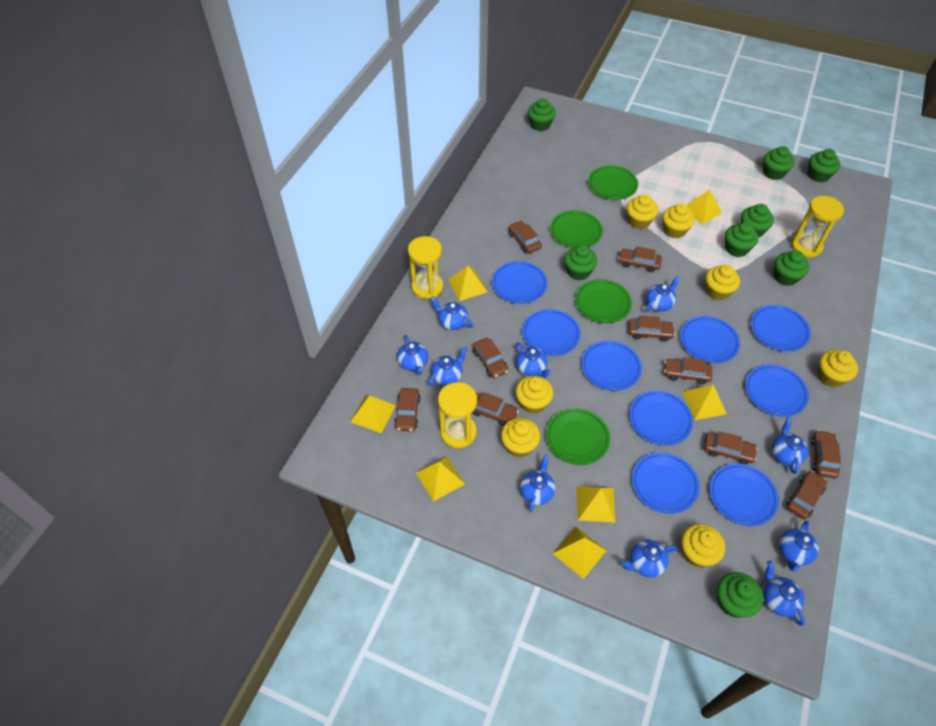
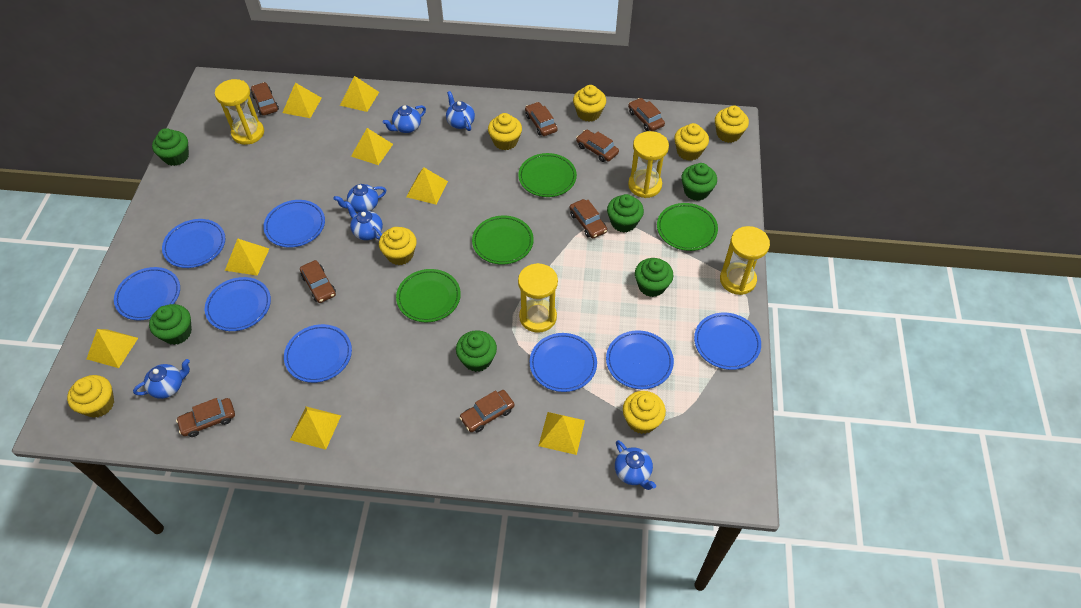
blue plate: [492,261,547,304] [522,309,581,356] [581,341,642,391] [629,391,693,446] [632,452,700,514] [680,316,740,364] [710,464,779,526] [745,364,809,417] [751,305,811,352] = 9 -> [114,267,180,320] [162,219,225,268] [205,277,271,331] [263,200,325,248] [284,324,352,383] [530,333,597,392] [606,330,674,389] [694,312,761,370] = 8
blue teapot: [397,335,428,375] [428,346,467,386] [430,296,473,330] [516,342,551,378] [520,455,555,513] [622,540,677,577] [646,276,680,312] [763,561,805,626] [772,417,808,474] [779,520,819,571] = 10 -> [133,359,190,399] [334,184,386,213] [346,202,383,240] [382,105,426,133] [446,91,475,131] [615,440,656,490] = 6
brown car: [394,388,421,432] [472,338,509,378] [472,392,519,426] [508,220,542,253] [618,247,662,272] [628,316,675,342] [664,357,712,384] [704,431,758,465] [786,471,827,519] [811,430,841,478] = 10 -> [176,398,235,437] [251,82,279,116] [300,260,336,303] [459,390,515,432] [525,102,557,136] [569,199,607,238] [576,130,619,162] [628,98,665,131] = 8
green cupcake: [528,98,556,131] [564,245,597,280] [717,572,763,617] [725,222,758,257] [741,204,774,237] [763,146,794,180] [774,250,809,286] [808,149,840,182] = 8 -> [149,304,192,345] [152,128,189,166] [456,330,497,372] [607,194,644,233] [635,258,674,297] [681,163,717,201] = 6
yellow hourglass: [408,236,443,299] [438,382,477,448] [791,196,844,258] = 3 -> [215,79,264,145] [518,263,558,333] [628,131,669,198] [720,226,770,295] = 4
yellow pyramid: [350,395,396,433] [416,456,465,502] [448,266,487,301] [552,526,607,579] [577,486,616,523] [682,384,727,420] [686,189,722,225] = 7 -> [87,329,138,368] [225,238,269,276] [282,83,322,118] [290,407,341,450] [340,76,379,112] [351,128,393,165] [406,167,448,204] [539,412,585,455] = 8

